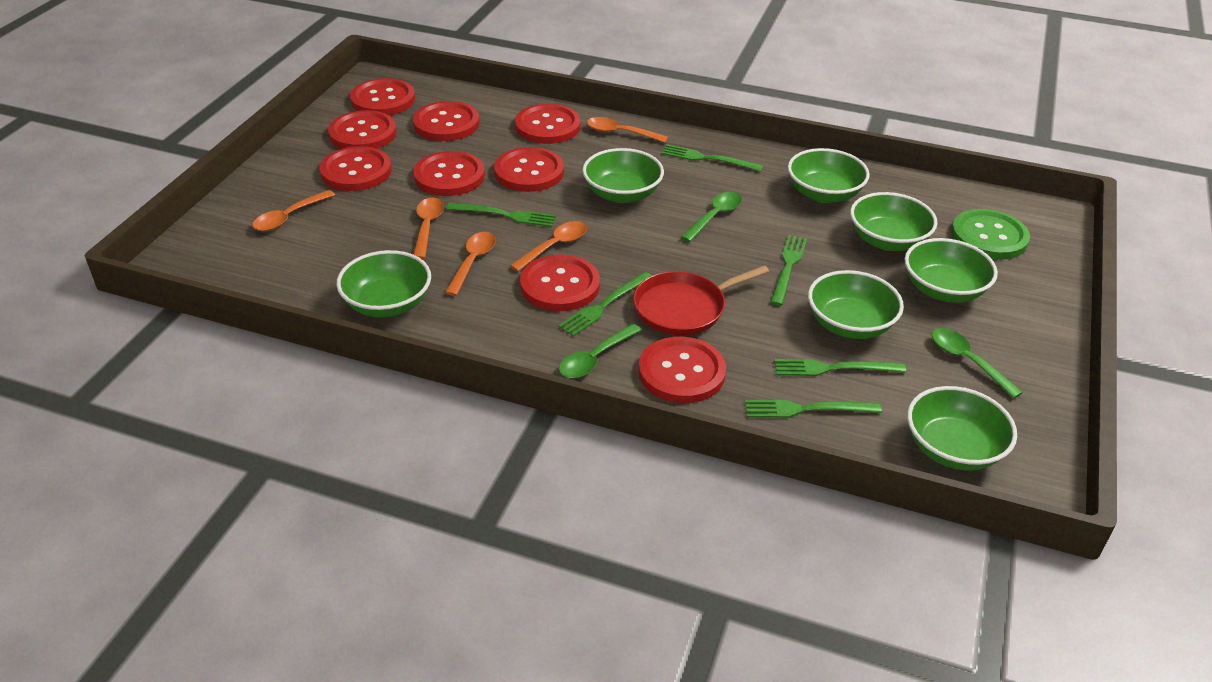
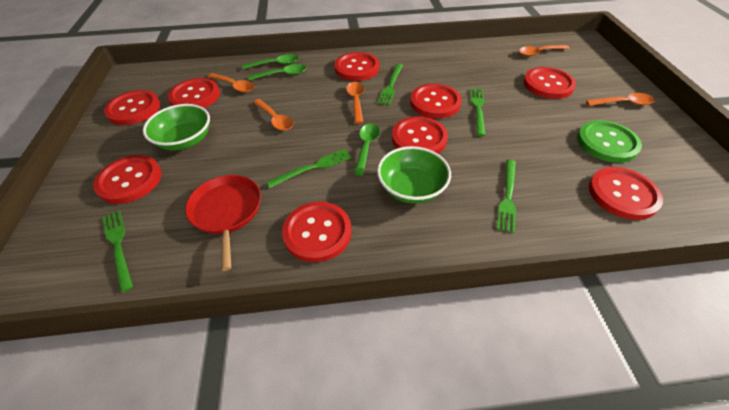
green bowl: [336,250,431,317] [582,148,664,203] [788,148,870,203] [808,270,904,339] [850,192,938,251] [905,238,998,303] [907,386,1017,471] = 7 -> [143,104,210,151] [377,146,451,204] = 2
green fork: [446,202,556,227] [558,272,652,336] [662,144,763,172] [745,400,882,418] [770,235,807,306] [774,359,906,376] = 6 -> [102,210,133,292] [266,148,352,188] [377,64,403,106] [470,88,485,136] [497,160,516,233] = 5

